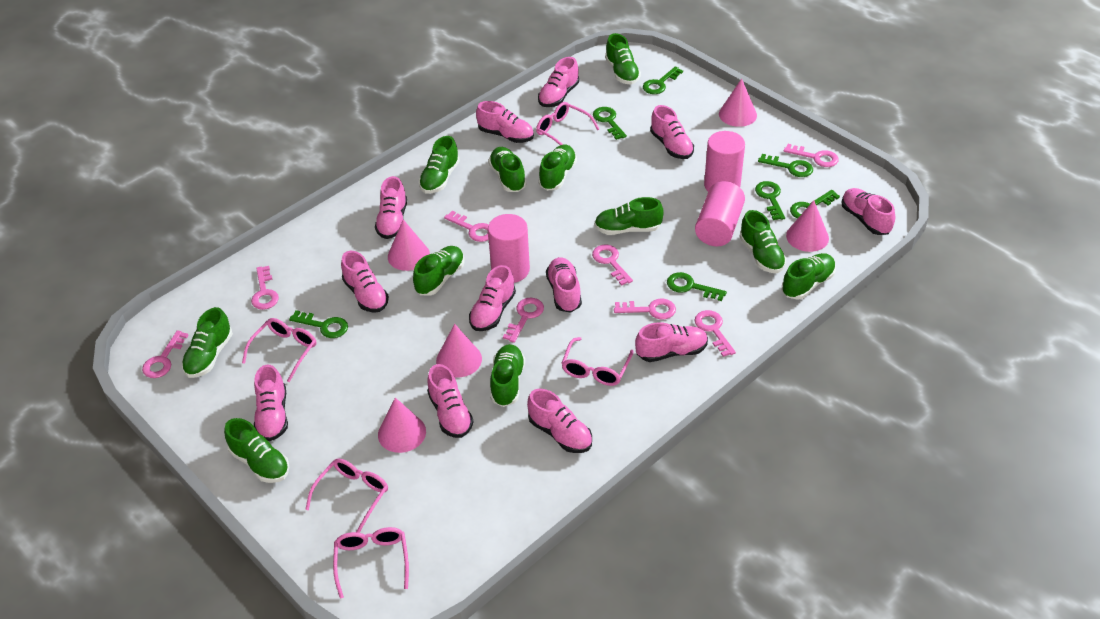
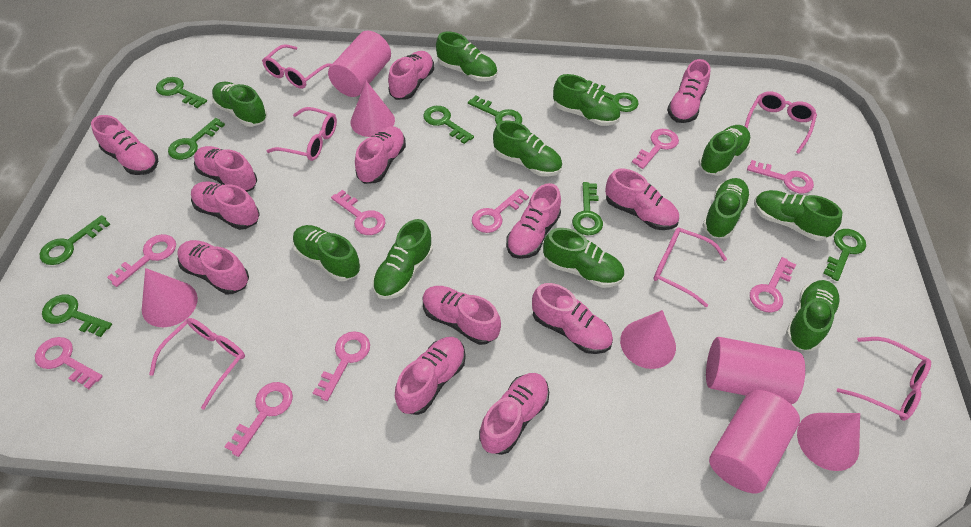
green key: [289,310,348,338] [593,107,627,140] [643,66,683,94] [667,272,727,301] [755,181,785,220] [758,154,813,177] [790,190,840,219] = 7 -> [40,215,110,265] [42,295,112,337] [156,77,207,108] [168,118,225,160] [423,106,474,144] [468,96,522,124] [572,182,603,235] [588,80,639,112] [823,229,866,281] = 9
pink cone: [378,397,426,453] [388,220,430,271] [436,324,482,378] [719,78,757,127] [786,200,829,252] = 5 -> [142,268,198,327] [351,81,395,137] [620,310,676,369] [797,413,860,471] = 4
pink glasses: [242,318,316,382] [305,459,388,533] [333,527,409,599] [536,102,599,145] [561,337,634,386] = 5 -> [149,318,245,410] [262,44,332,89] [267,107,337,161] [653,227,727,307] [745,91,817,154] [837,337,931,421] = 6
pink key: [142,330,189,378] [251,266,279,310] [444,211,489,242] [503,298,544,343] [592,245,633,286] [614,299,676,319] [695,310,736,357] [784,144,839,167] = 8 -> [35,337,103,389] [107,234,176,287] [224,382,293,457] [313,331,370,401] [331,190,386,235] [472,189,529,233] [632,129,679,169] [747,160,814,194] [750,257,796,313] = 9
pink shoe: [254,365,288,441] [341,251,389,313] [375,176,407,239] [427,364,473,438] [469,265,516,331] [476,101,534,143] [527,388,592,453] [538,57,579,107] [546,257,582,313] [635,322,708,362] [650,105,694,159] [842,188,895,235] = 12 -> [91,115,158,175] [177,240,249,295] [191,181,260,230] [194,146,257,192] [355,126,406,184] [388,51,434,100] [395,337,466,415] [423,286,501,345] [479,373,549,455] [506,183,561,259] [532,283,613,354] [605,169,679,230] [667,59,711,123] = 13

